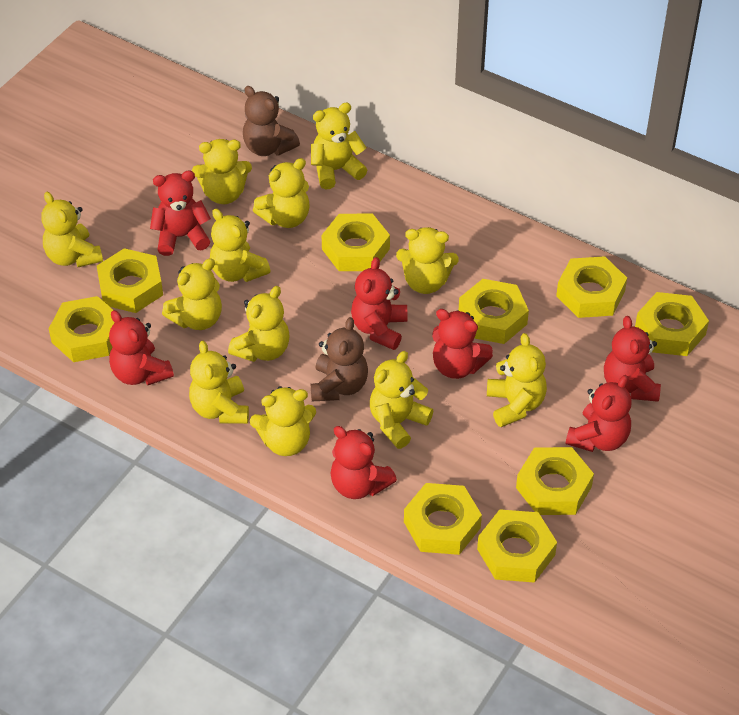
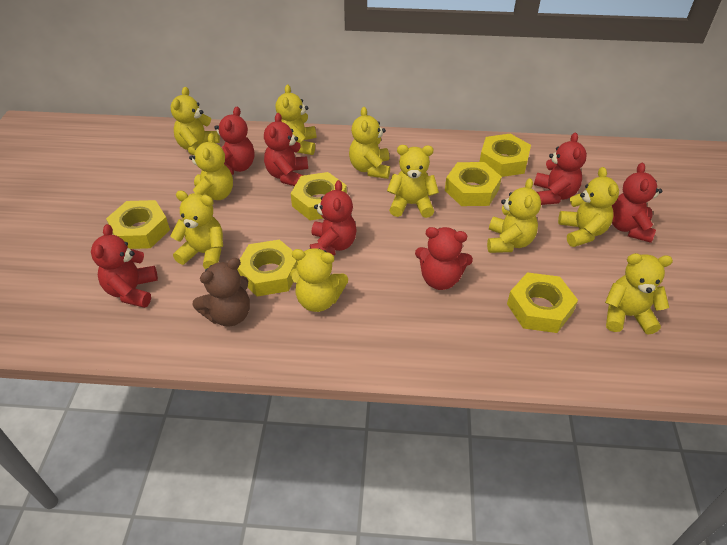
brown teddy bear: [243,86,300,156] [311,317,368,401] = 2 -> [192,258,250,327] = 1
yellow nut: [49,296,115,362] [97,248,163,313] [321,214,390,271] [404,483,482,555] [459,279,529,344] [477,510,557,583] [516,447,594,515] [556,256,627,318] [635,292,709,356] = 9 -> [106,200,170,249] [237,239,297,296] [291,172,347,220] [445,162,502,206] [480,134,531,177] [507,272,578,333] = 6
yellow teddy bear: [41,192,103,267] [162,258,222,330] [189,341,249,424] [192,139,252,204] [210,208,270,282] [228,286,290,362] [250,386,316,456] [253,158,310,228] [311,102,367,190] [370,351,433,449] [396,227,459,294] [487,333,547,427] = 12 -> [170,191,223,269] [171,87,220,155] [189,133,233,204] [275,85,316,155] [290,248,348,312] [349,107,390,179] [387,145,439,218] [487,178,541,253] [558,167,619,247] [605,253,673,335] = 10

